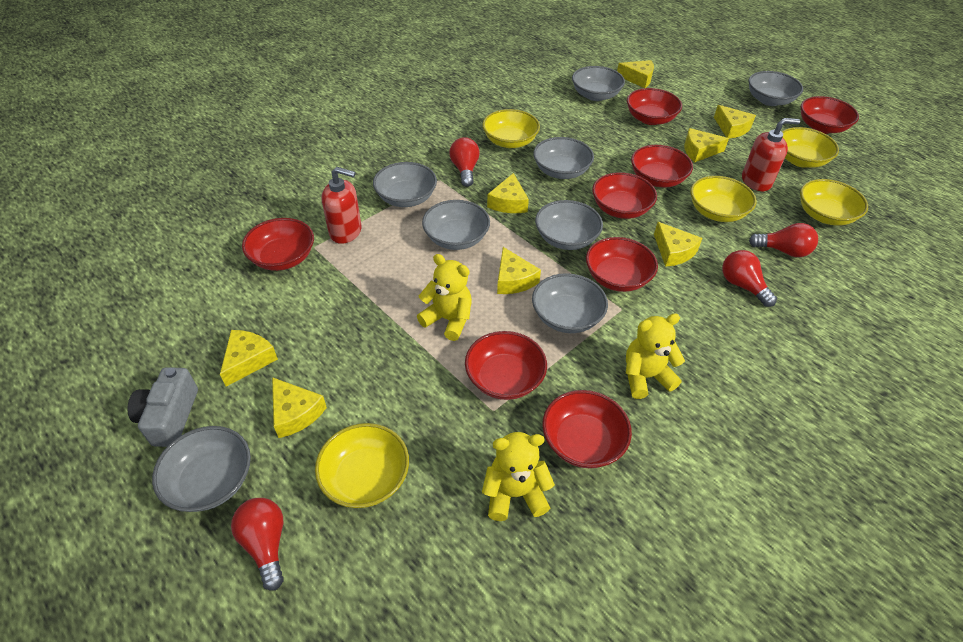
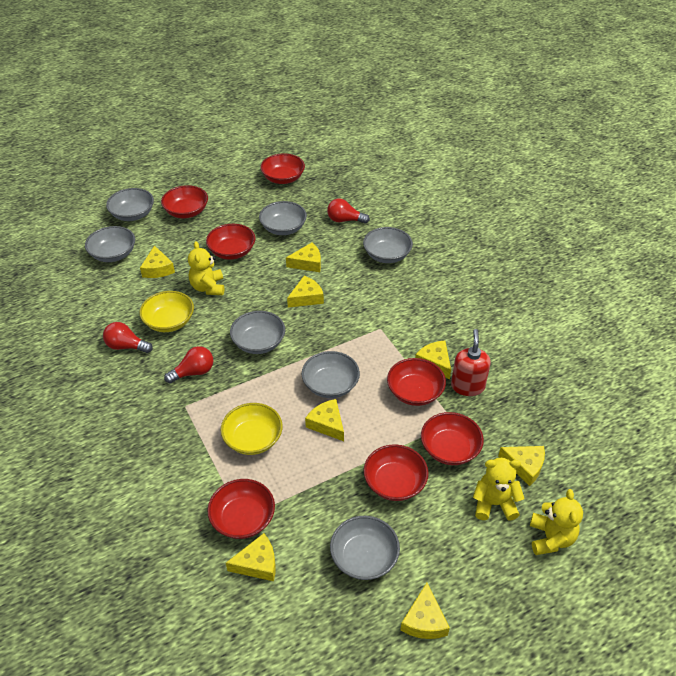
grey bowl: [152,426,251,512] [373,162,437,207] [422,200,490,250] [532,273,608,333] [533,137,594,179] [535,200,603,250] [572,66,625,101] [749,71,803,106] = 8 -> [85,226,135,262] [106,188,154,221] [230,311,285,354] [259,201,307,235] [302,351,360,398] [330,516,400,580] [363,227,413,263] = 7
grey camera: [127,367,198,447] = 1 -> none = 0
red bowl: [242,218,314,271] [465,331,547,400] [542,390,632,468] [586,237,658,292] [592,172,657,219] [627,88,682,125] [631,145,693,187] [801,96,859,134] = 8 -> [161,185,208,218] [206,224,255,260] [207,479,275,539] [260,153,305,184] [364,444,429,501] [387,358,446,406] [421,412,484,465] = 7
red light bulb: [231,498,284,591] [449,137,480,187] [722,250,777,307] [749,223,818,257] = 4 -> [103,322,153,353] [164,346,213,383] [327,198,370,223] = 3
red soap dispenser: [322,167,362,244] [742,118,800,191] = 2 -> [451,329,491,396] = 1
yellow bowl: [315,423,409,508] [482,109,540,148] [690,176,756,222] [782,127,839,168] [800,179,868,226] = 5 -> [139,291,194,332] [220,403,283,455] = 2

